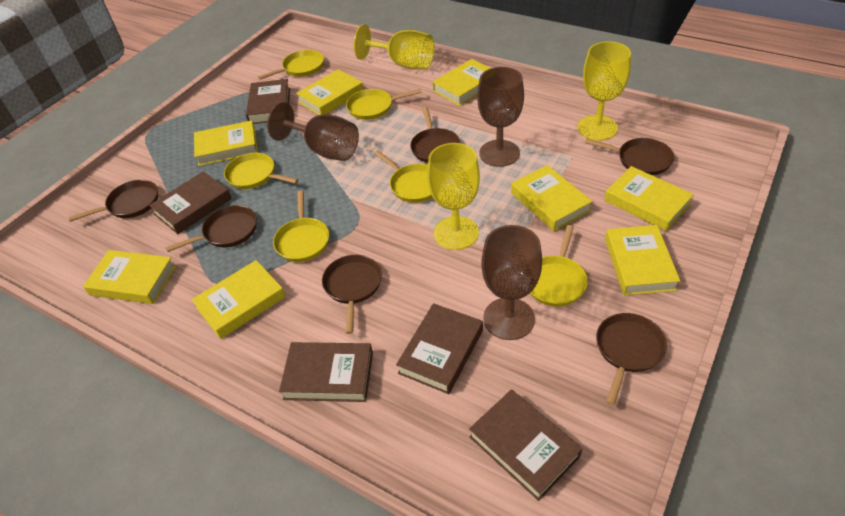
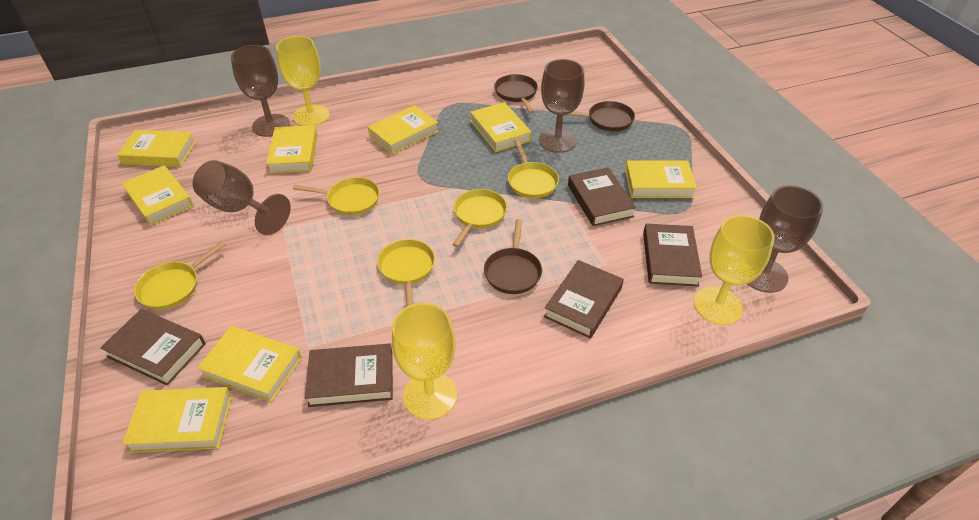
brown goblet: [267,102,359,161] [478,67,524,167] [481,225,542,340] = 3 -> [193,160,291,235] [231,45,290,137] [539,59,584,153] [748,185,823,293] = 4
brown pan: [68,180,158,222] [166,205,257,252] [322,255,382,334] [410,107,460,163] [585,138,674,175] [596,313,667,406] = 6 -> [484,219,542,294] [494,74,538,113] [567,101,635,131] = 3
yellow pan: [224,153,298,189] [258,50,324,80] [273,190,329,262] [346,89,422,120] [374,150,433,203] [530,225,588,306] = 6 -> [134,241,225,310] [293,177,380,215] [377,239,435,307] [452,189,507,247] [508,140,559,199] = 5

